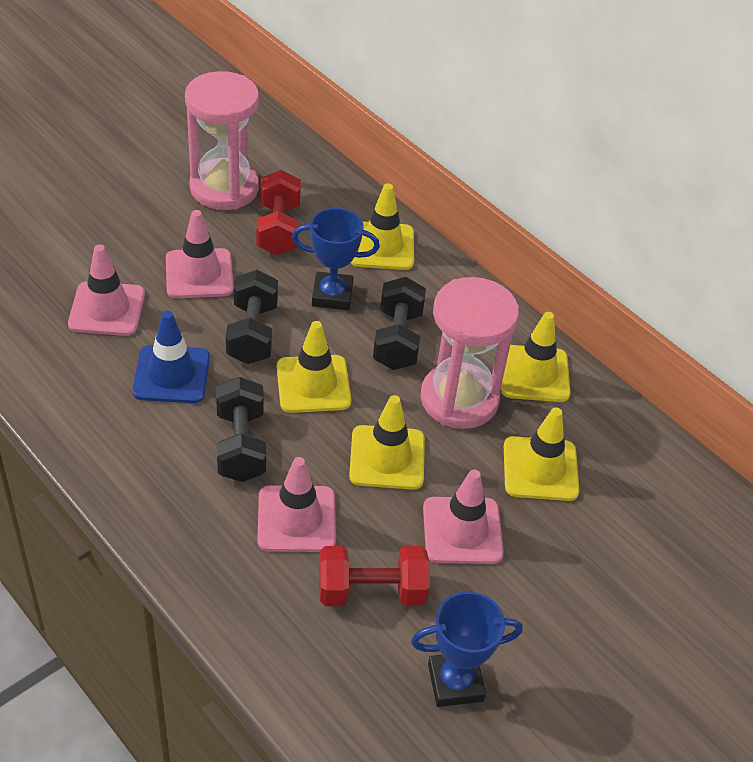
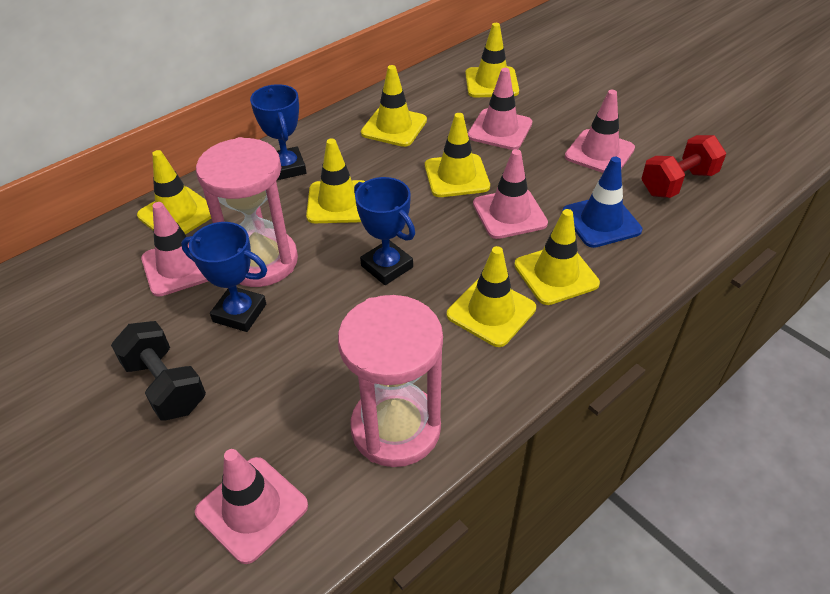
black dumbbell: [216,377,266,482] [226,270,278,364] [373,277,426,370] = 3 -> [111,321,206,420] = 1
blue trophy: [292,208,380,310] [411,592,523,707] = 2 -> [181,222,267,332] [250,84,306,181] [354,177,415,285] = 3
pink traffic cone: [68,245,145,336] [166,210,234,298] [257,457,336,552] [423,470,504,564] = 4 -> [141,202,208,297] [195,449,308,564] [468,68,532,150] [473,149,548,239] [565,90,635,173] = 5
red dumbbell: [257,170,301,255] [319,546,430,606] = 2 -> [641,135,726,198] = 1
yellow traffic cone: [277,321,351,413] [349,395,425,490] [351,183,414,270] [501,312,571,402] [504,407,580,501] = 5 -> [137,150,211,234] [306,138,365,223] [361,65,427,147] [425,113,490,197] [447,246,536,347] [465,23,519,97] [514,209,600,305] = 7

